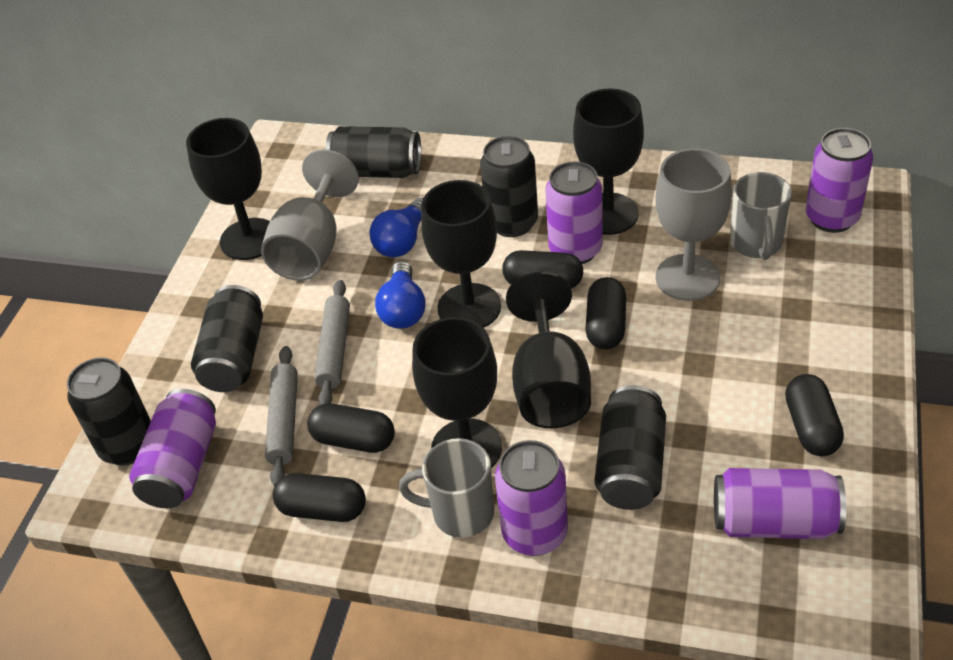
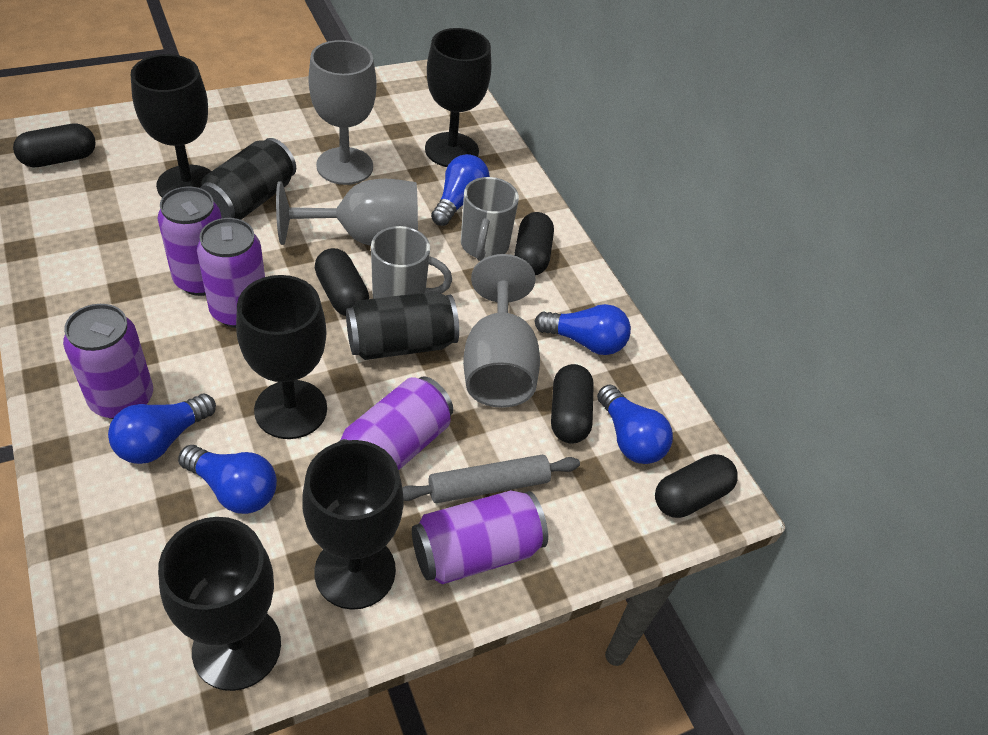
black can: [67,357,151,465] [191,285,263,392] [325,126,421,178] [480,136,538,237] [595,385,666,510] = 5 -> [200,138,296,220] [346,291,459,360] = 2
blue light bulb: [369,198,423,257] [375,261,426,329] = 2 -> [108,394,216,464] [178,445,277,514] [431,154,490,226] [535,304,631,355] [597,384,673,464] = 5
grey goblet: [261,149,359,281] [655,148,732,301] = 2 -> [276,179,418,246] [308,40,377,185] [463,254,540,408] = 3
grey rolling pin: [265,346,298,486] [315,280,350,405] = 2 -> [402,455,580,503] = 1

